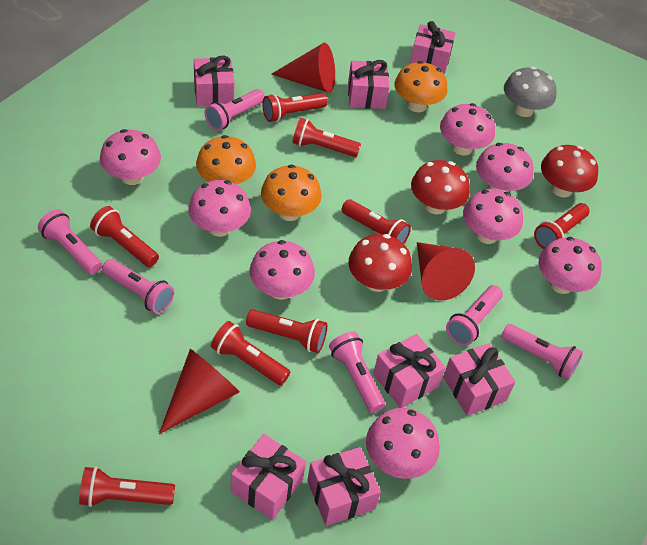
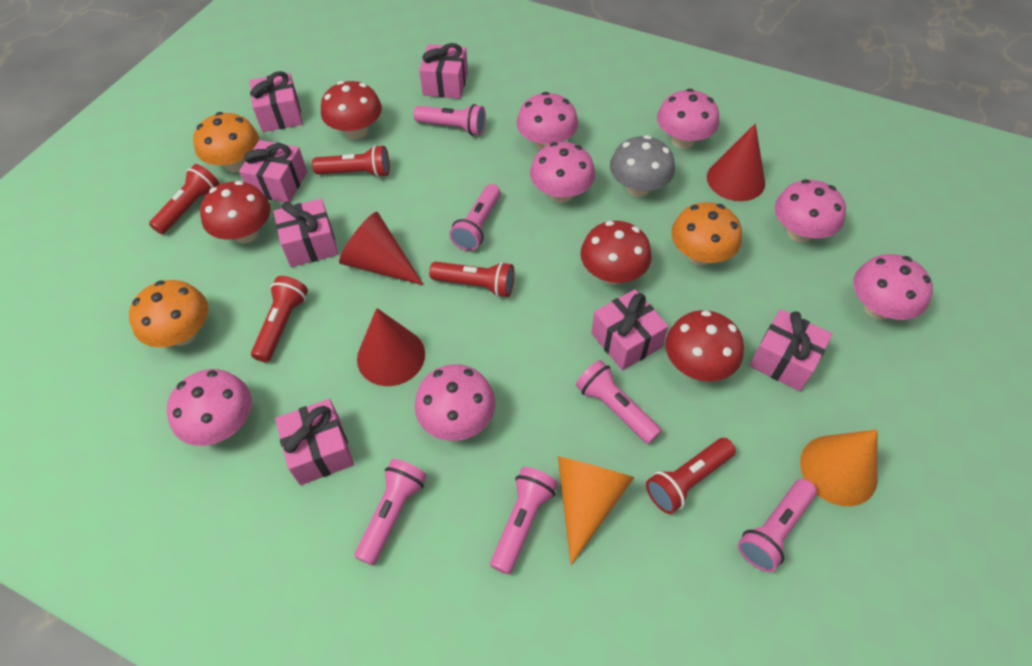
orange cone: none = 0 -> [558,456,635,565] [800,430,878,506] = 2
pink mushroom: [100,129,161,185] [188,180,251,237] [250,240,315,300] [366,408,440,479] [440,103,495,156] [463,189,523,244] [476,143,534,192] [539,237,602,294] = 8 -> [167,369,252,446] [415,364,495,441] [517,92,578,150] [530,142,595,203] [657,89,719,149] [775,179,846,242] [853,254,933,320] = 7
red flashlight: [79,466,175,507] [90,206,159,267] [211,321,290,385] [246,309,327,353] [262,93,328,122] [292,118,361,157] [342,199,411,244] [534,203,590,249] = 8 -> [149,164,219,234] [251,276,308,362] [312,145,390,178] [429,261,514,297] [646,438,736,514] = 5
red mushroom: [348,234,412,292] [411,160,470,214] [541,145,598,197] = 3 -> [200,181,271,243] [321,81,382,139] [580,221,652,285] [665,310,744,382] = 4

